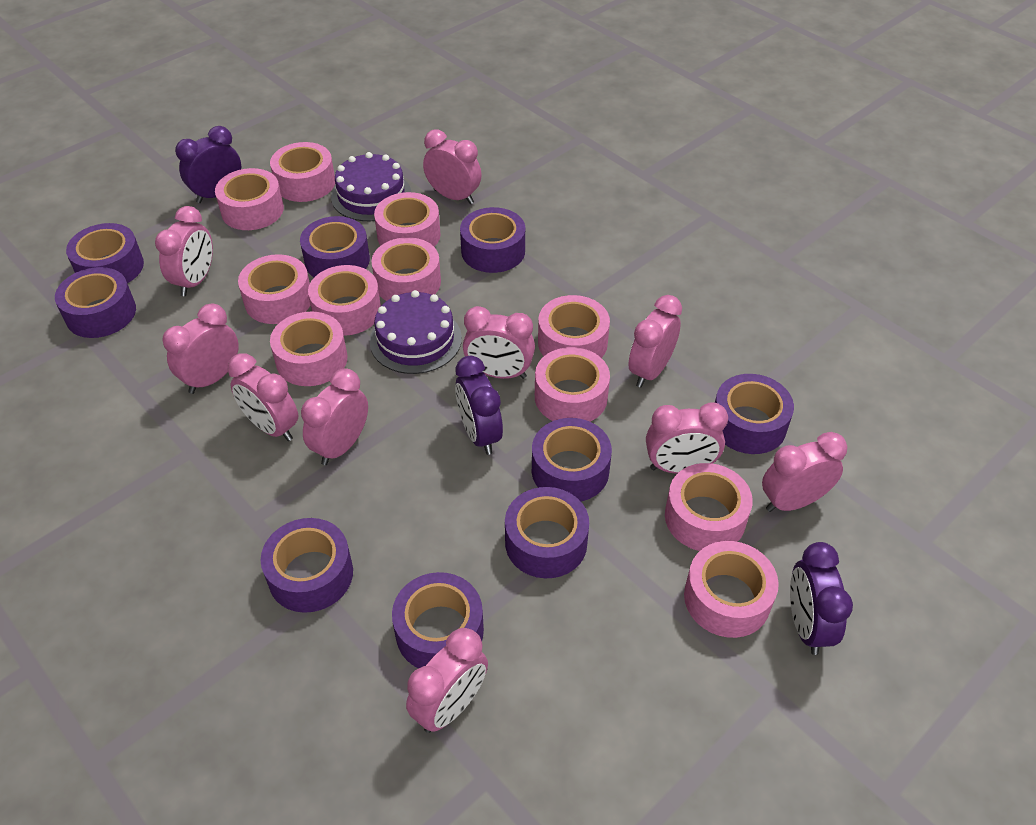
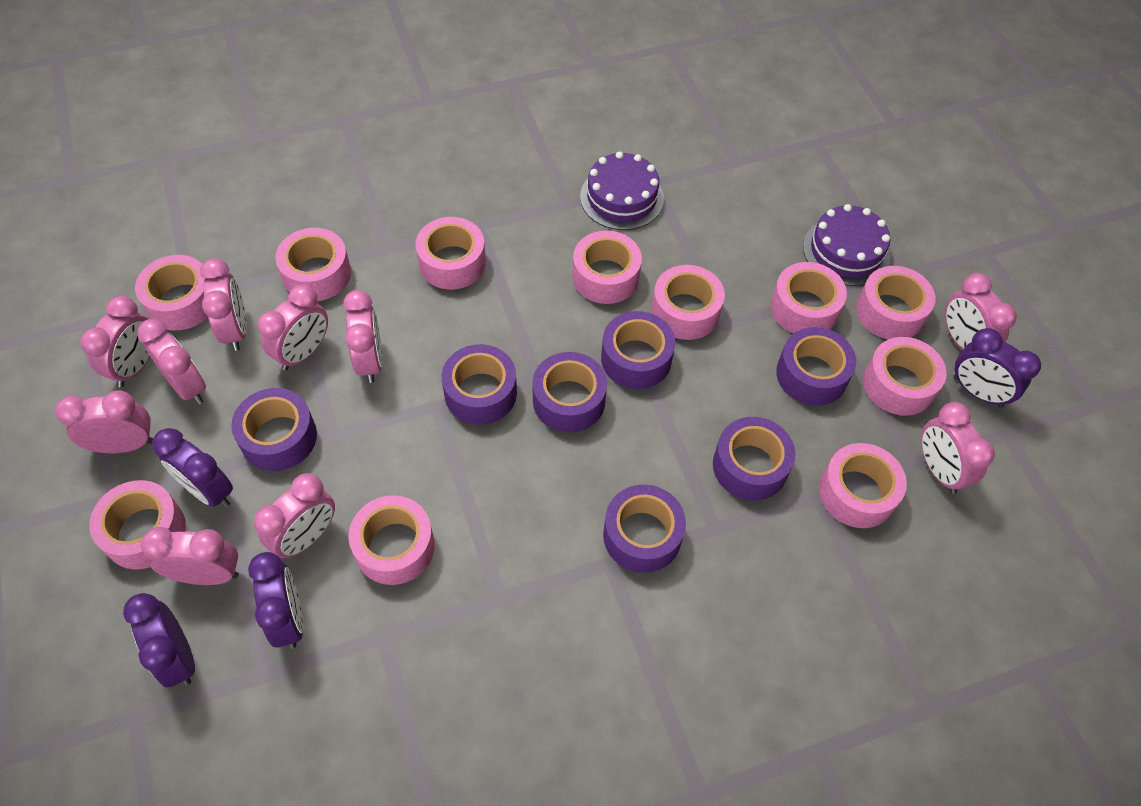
purple clock: [175,126,241,203] [455,356,503,455] [790,542,853,655] = 3 -> [123,593,195,687] [152,428,233,508] [248,552,304,648] [953,328,1041,408] = 4
purple tape: [55,267,136,338] [66,223,144,283] [261,518,353,613] [300,216,370,277] [392,572,484,668] [460,207,525,273] [505,487,589,578] [532,418,612,502] [715,374,794,454] = 9 -> [231,388,317,471] [442,344,517,425] [532,352,607,432] [601,311,675,389] [603,485,686,573] [713,417,795,501] [776,327,856,406] = 7

